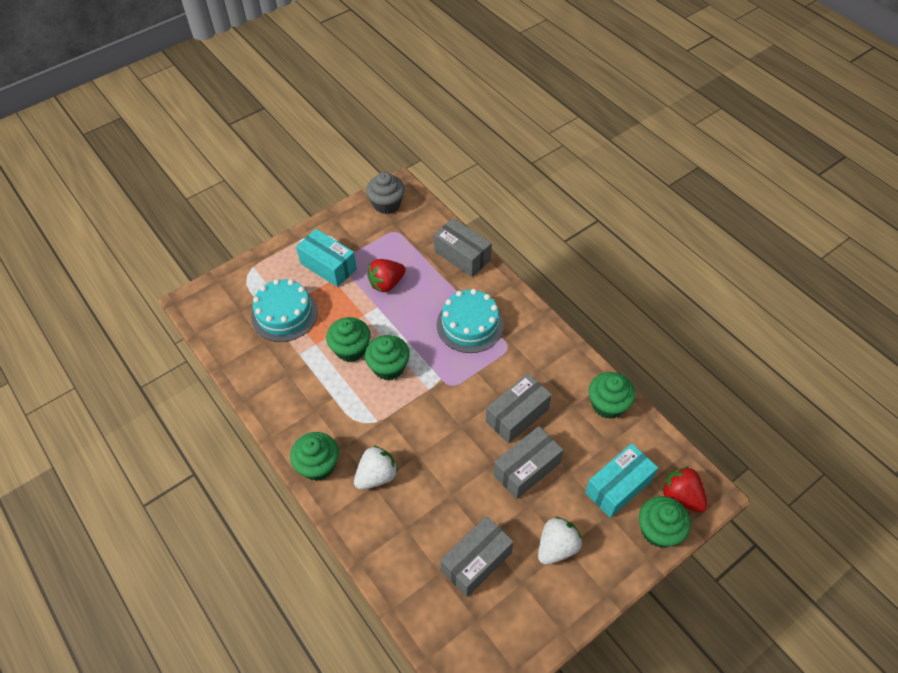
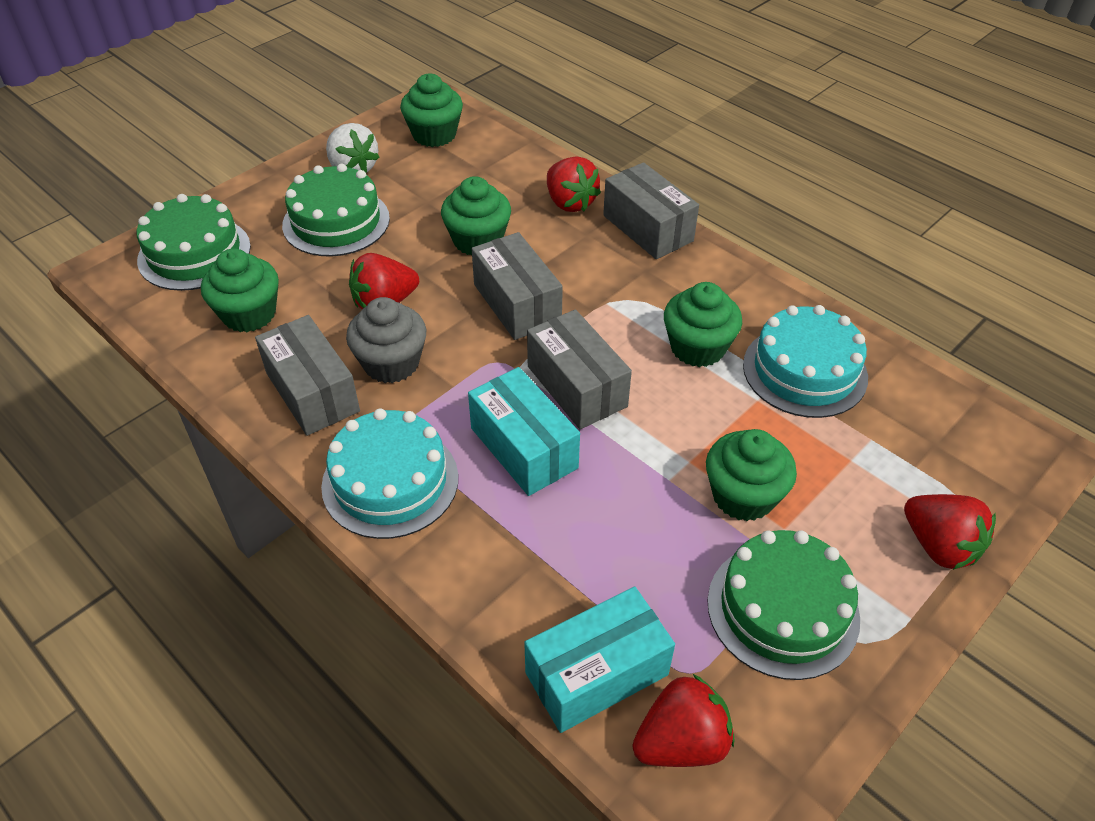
green cake: none = 0 -> [137,194,251,291] [282,164,390,256] [707,530,860,680] = 3
red strawberry: [367,259,406,292] [661,466,708,512] = 2 -> [349,253,419,309] [547,157,601,212] [632,674,734,767] [904,494,996,570] = 4
white strawberry: [354,445,398,490] [538,517,582,565] = 2 -> [326,123,379,173] = 1

